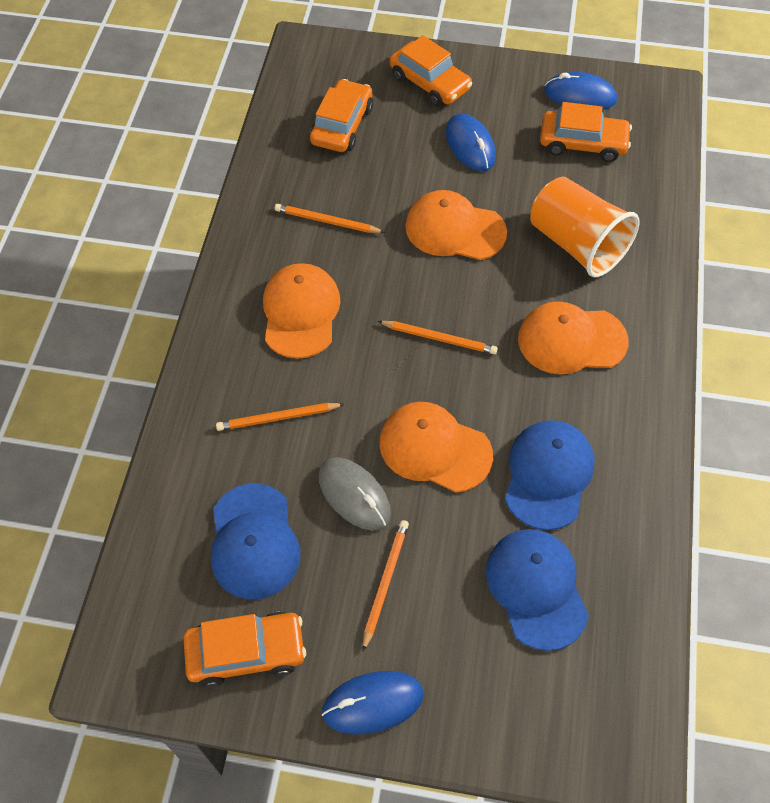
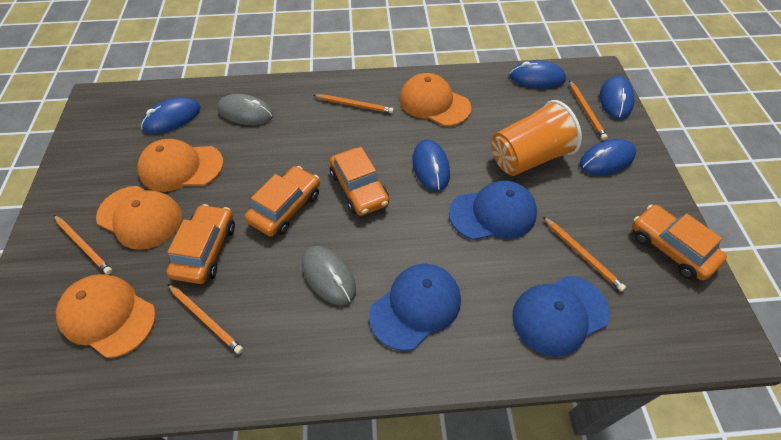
blue mouse: [322,671,424,734] [446,113,496,171] [544,72,617,110] = 3 -> [141,97,201,134] [412,139,450,191] [509,61,566,89] [580,139,636,176] [600,76,634,119] = 5
grey mouse: [318,457,391,531] = 1 -> [217,94,273,125] [302,246,356,305] = 2
orange pencil: [216,403,344,431] [275,204,385,233] [363,520,409,651] [378,321,498,354] = 4 -> [54,215,112,275] [168,284,243,354] [313,94,394,113] [543,217,626,291] [569,80,608,140] = 5

